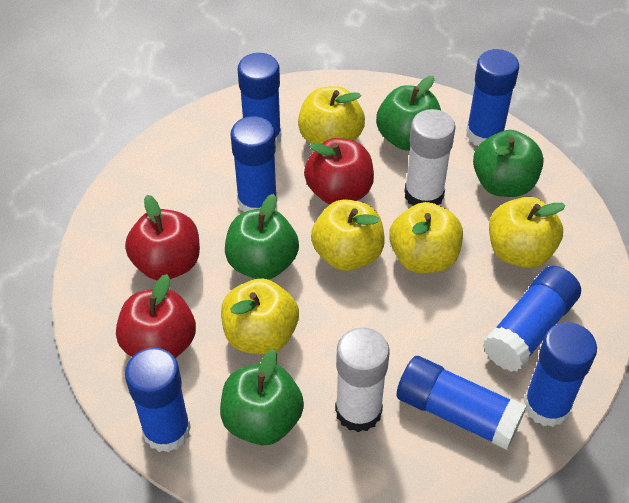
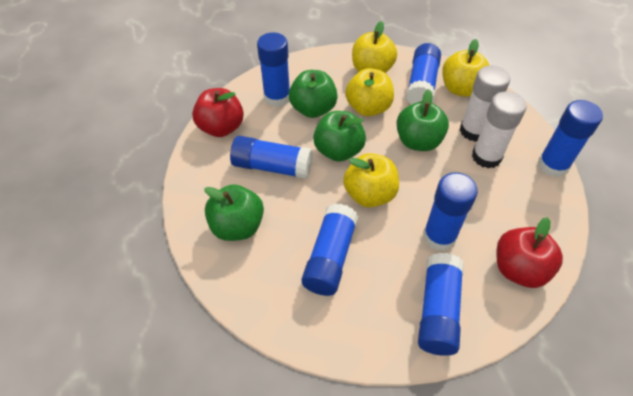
red apple: [116,274,196,358] [125,195,200,281] [304,138,374,204] = 3 -> [192,88,244,137] [497,217,563,288] = 2
yellow apple: [221,278,299,354] [298,86,365,144] [311,199,385,271] [389,202,463,273] [489,197,566,268] = 5 -> [343,153,399,208] [345,68,394,116] [352,21,397,73] [442,39,490,97] = 4

